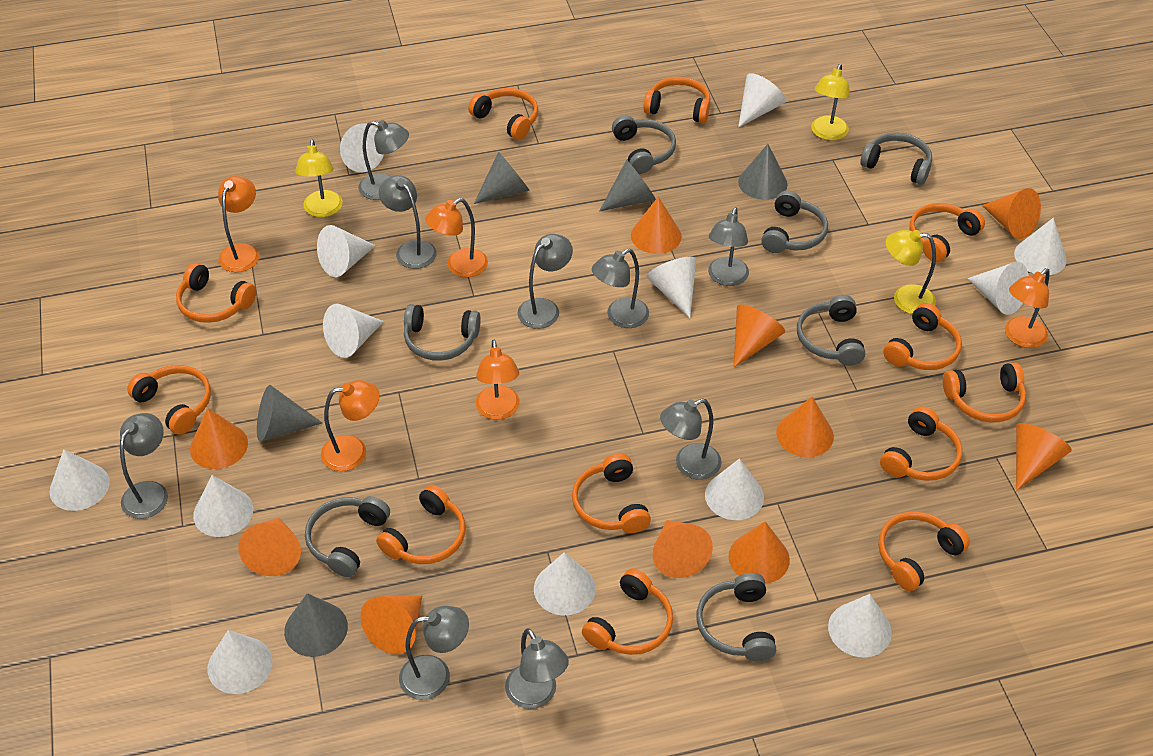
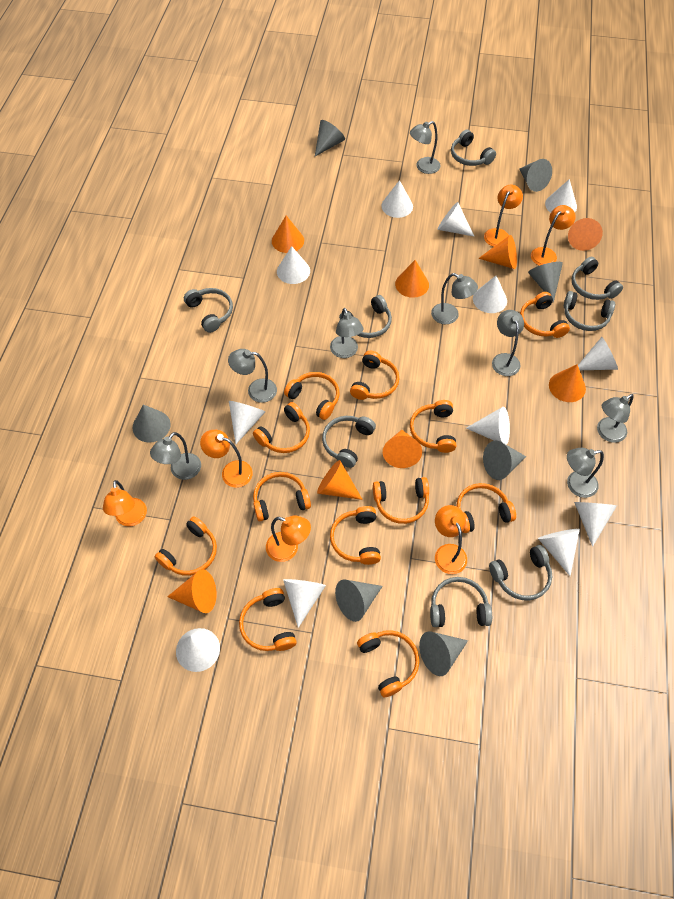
grey cone: [257,385,322,442] [284,593,348,657] [474,152,530,204] [600,160,656,211] [738,144,788,200] = 5 -> [133,405,171,443] [315,120,345,156] [335,579,383,622] [419,631,468,676] [483,441,526,480] [519,159,552,192] [528,262,563,302] = 7
grey headphones: [305,496,390,577] [404,304,481,361] [612,115,676,174] [696,573,776,661] [761,190,828,253] [797,295,865,366] [860,132,932,185] = 7 -> [184,288,233,333] [322,416,376,468] [339,295,392,338] [430,577,492,627] [451,130,496,166] [489,545,552,601] [564,291,615,331] [572,256,623,300] = 8
grey lamp: [120,413,168,519] [358,120,409,200] [379,175,437,269] [399,606,469,700] [505,628,569,709] [517,234,573,329] [592,249,649,328] [660,399,722,480] [708,207,749,286] = 9 -> [150,432,201,480] [228,349,277,403] [330,308,363,358] [410,121,440,174] [431,273,478,324] [492,310,524,376] [567,448,604,498] [597,394,634,443] = 8
orange cone: [190,408,248,469] [238,518,301,576] [360,595,422,654] [631,197,682,254] [652,520,713,578] [729,521,790,584] [734,304,785,367] [776,397,834,457] [982,188,1041,239] [1016,423,1072,491] = 10 -> [167,569,217,613] [272,215,304,253] [317,460,363,500] [383,430,422,468] [395,260,429,298] [478,235,517,269] [549,364,586,402] [568,218,603,251] = 8
orange lamp: [218,176,259,272] [321,380,380,471] [425,198,488,277] [476,339,520,420] [1005,268,1050,348] = 5 -> [103,480,147,526] [200,430,253,488] [266,516,311,562] [435,505,467,574] [484,185,523,247] [531,205,576,266] = 6
white cone: [50,449,110,511] [193,475,253,537] [208,630,272,694] [317,225,376,277] [323,304,384,358] [340,123,384,172] [534,552,596,616] [646,257,696,318] [705,458,764,520] [738,73,786,127] [828,594,892,658] [967,262,1029,315] [1014,218,1067,275] = 13 -> [176,628,220,672] [229,401,265,444] [277,246,310,284] [283,579,326,628] [381,180,413,218] [437,202,474,236] [466,407,510,445] [473,276,507,313] [538,529,580,576] [545,179,577,213] [574,502,617,547] [578,337,618,370] = 12
yellow lamp: [295,140,343,217] [811,64,850,140] [886,230,936,314] = 3 -> none = 0

